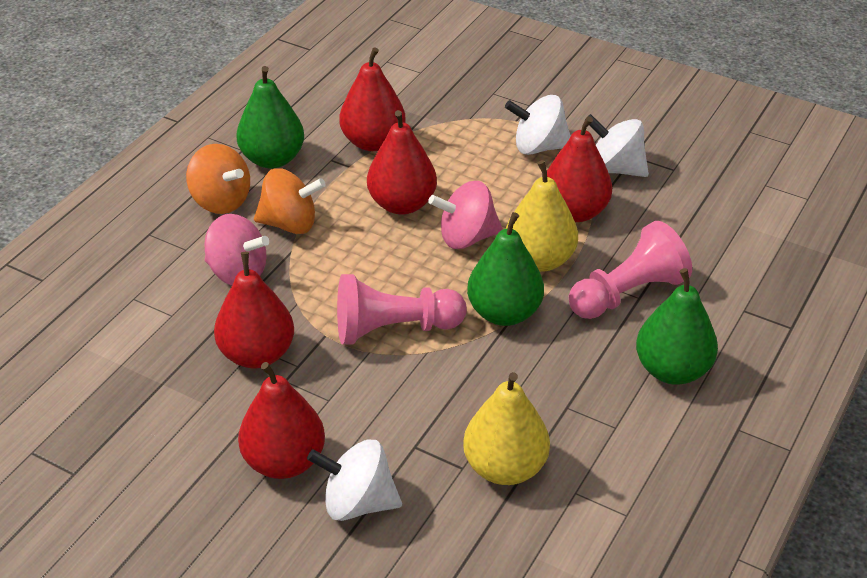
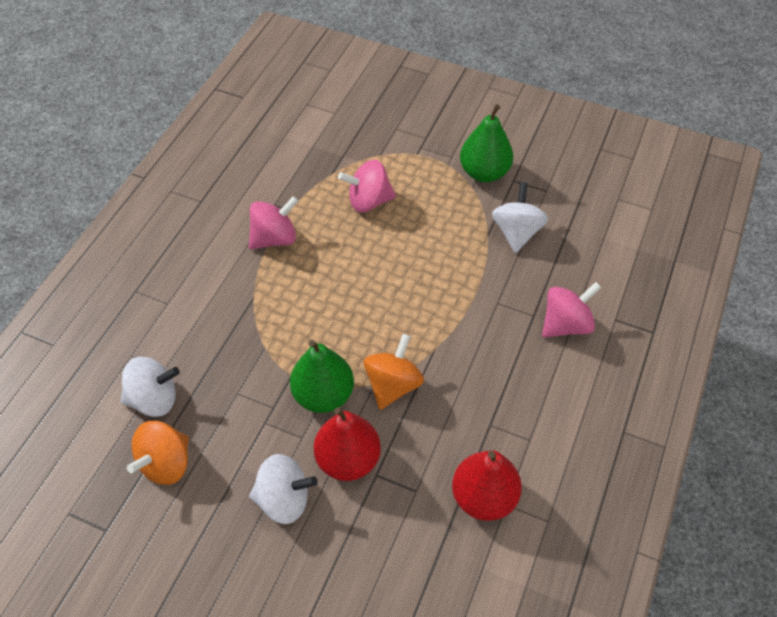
green pear: [236,66,304,169] [467,212,544,326] [636,268,718,385] = 3 -> [290,340,354,413] [460,104,513,182] = 2
pink pawn: [337,274,467,345] [569,221,692,319] = 2 -> none = 0
pink spinning top: [204,214,269,286] [428,181,503,249] = 2 -> [249,196,298,249] [338,160,396,213] [542,282,602,338] = 3
red pear: [214,252,294,368] [238,362,325,479] [339,47,406,151] [367,110,437,214] [547,116,612,222] = 5 -> [314,407,381,481] [452,451,522,521] = 2
yellow pear: [463,372,550,485] [506,160,578,272] = 2 -> none = 0

